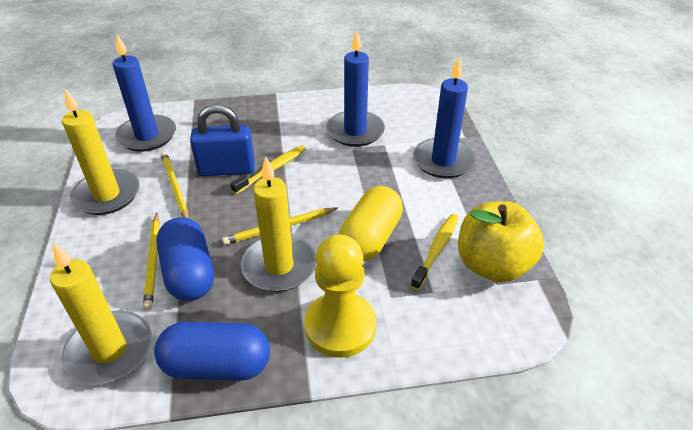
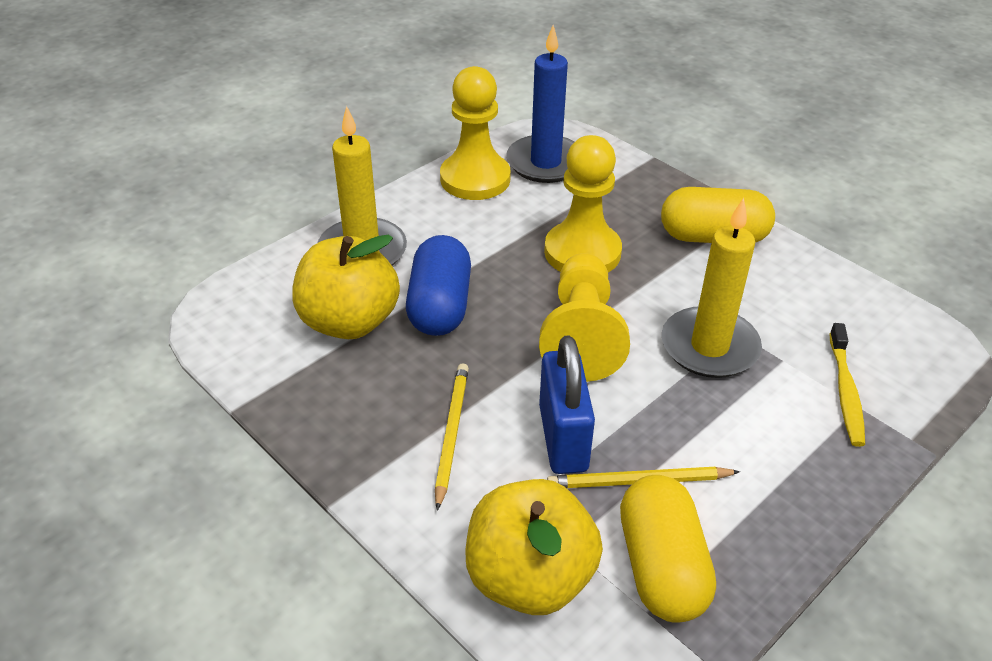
blue candle: [113,35,176,152] [326,31,385,147] [413,58,476,178] = 3 -> [506,25,575,183] = 1
blue capsule: [154,322,270,381] [156,217,214,301] = 2 -> [406,235,471,336] = 1
yellow apple: [458,201,544,282] = 1 -> [292,234,400,339] [465,479,603,615] = 2
yellow candle: [50,242,152,385] [62,88,140,215] [241,157,316,292] = 3 -> [318,106,407,266] [662,198,762,378] = 2
yellow capsule: [339,186,403,261] = 1 -> [620,475,716,622] [661,187,775,243] = 2
yellow pawn: [304,234,376,358] = 1 -> [440,66,511,200] [539,253,630,382] [544,135,622,273] = 3
yellow pencil: [143,213,160,310] [161,152,188,218] [222,207,337,245] = 3 -> [435,364,469,511] [547,467,740,488] = 2
yellow toothbrush: [230,145,306,194] [411,214,459,290] = 2 -> [829,323,865,447] = 1

